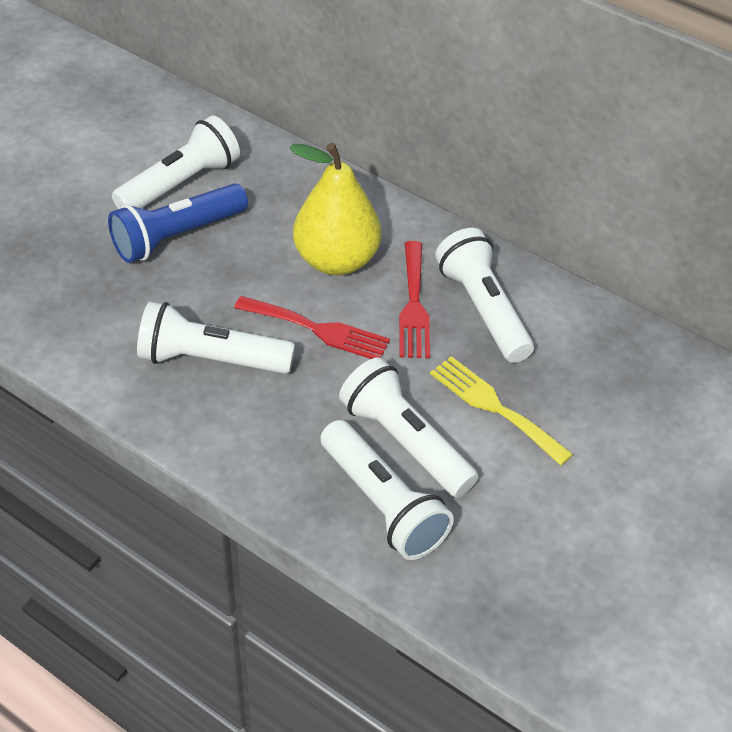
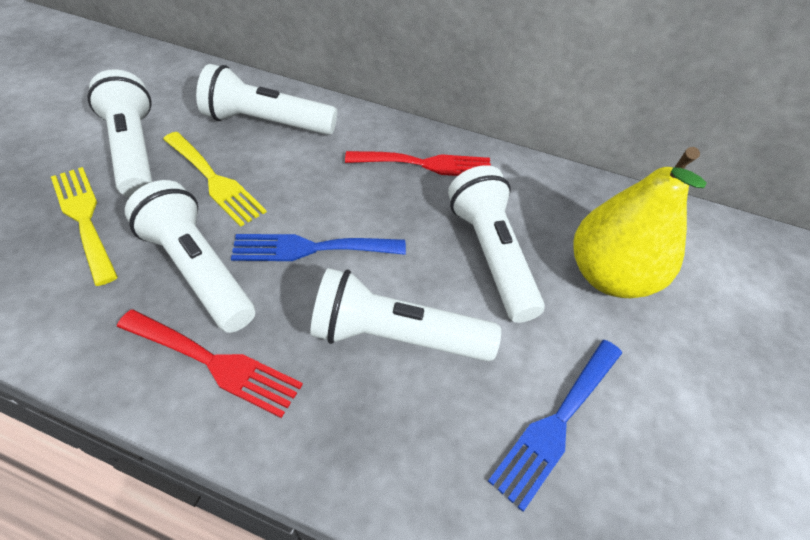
blue flashlight: [108,184,248,263] = 1 -> none = 0
blue fork: none = 0 -> [231,234,406,261] [488,340,622,512] = 2
yellow fork: [430,356,573,466] = 1 -> [51,167,118,286] [163,132,267,227] = 2

